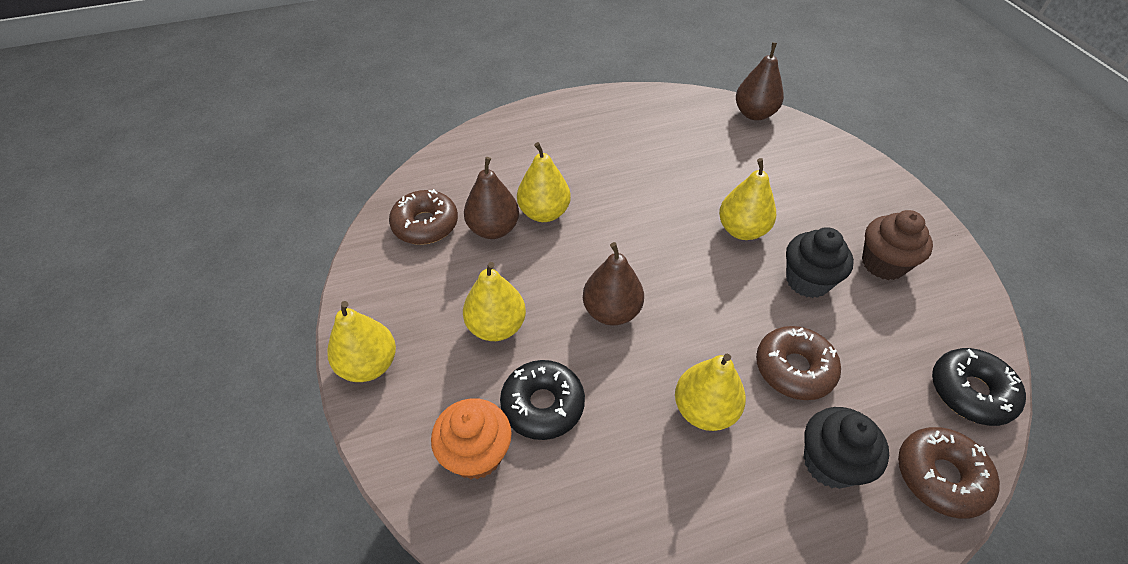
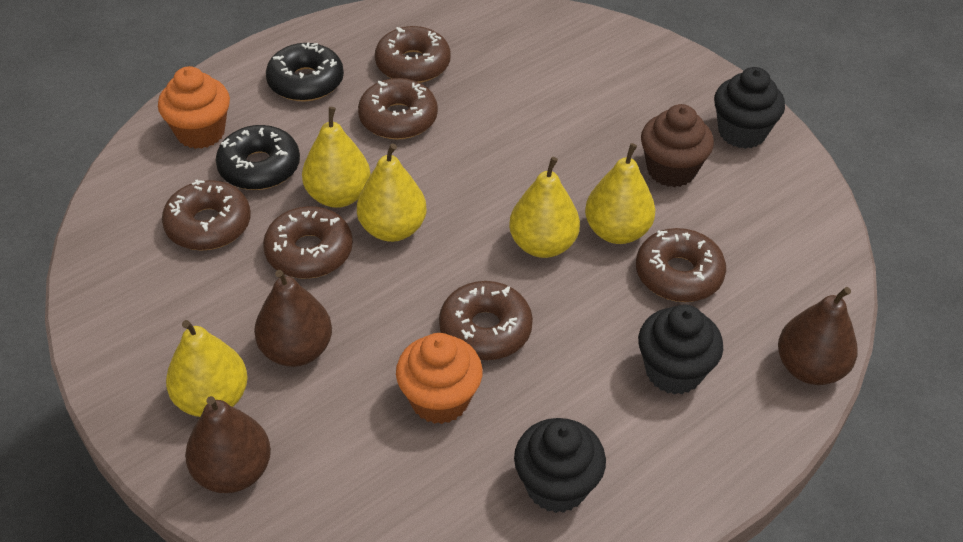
black cupcake: [786,227,854,298] [804,407,889,489] = 2 -> [514,418,606,513] [638,304,723,395] [714,67,785,149] = 3
brown donut: [389,189,458,245] [756,326,841,400] [898,427,1000,519] = 3 -> [162,179,251,251] [263,206,353,279] [358,78,438,139] [375,26,451,83] [439,281,533,360] [636,228,726,302] = 6
orange cupcake: [431,398,512,480] = 1 -> [158,66,230,149] [396,333,483,424] = 2

